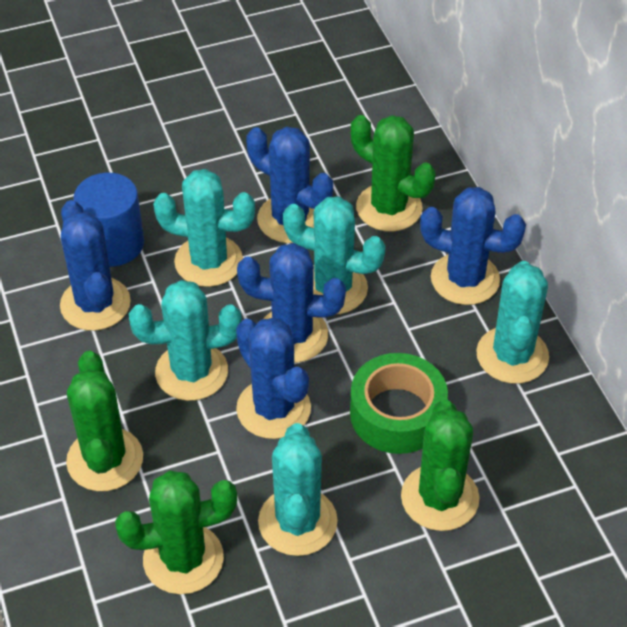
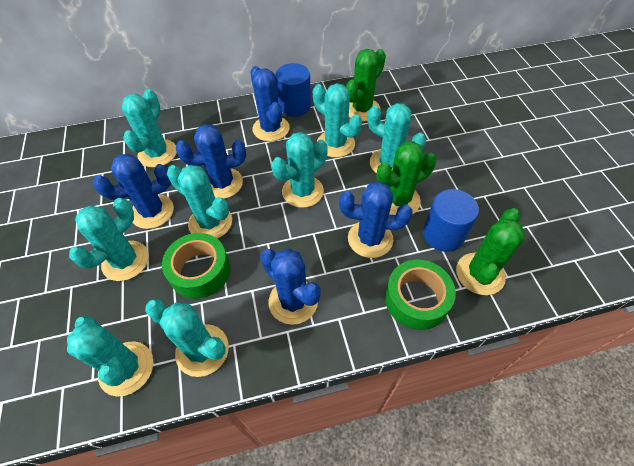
blue cylinder: [73,173,144,266] = 1 -> [275,63,311,117] [423,189,479,252] = 2
green cactus: [66,351,143,491] [115,471,237,594] [351,115,435,231] [401,400,480,531] = 4 -> [346,49,386,121] [376,141,436,215] [456,208,525,295] = 3
green tape: [350,353,448,454] = 1 -> [162,233,230,299] [385,260,456,330] = 2
turquoise cactus: [129,280,242,401] [153,169,255,287] [258,423,338,556] [283,196,385,314] [476,261,549,384] = 5 -> [67,316,153,397] [69,198,149,281] [122,89,177,167] [145,299,229,377] [167,165,232,239] [271,132,328,208] [313,83,362,158] [367,103,426,174] = 8

